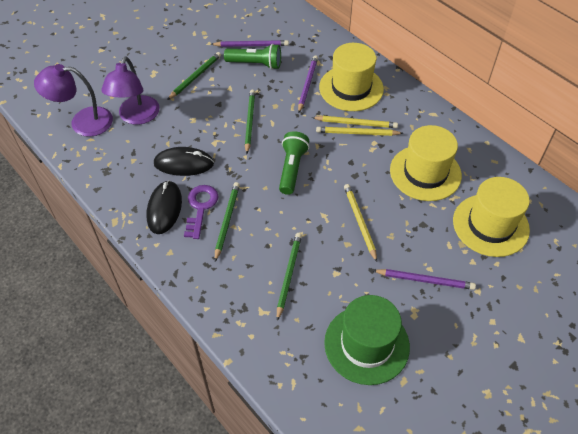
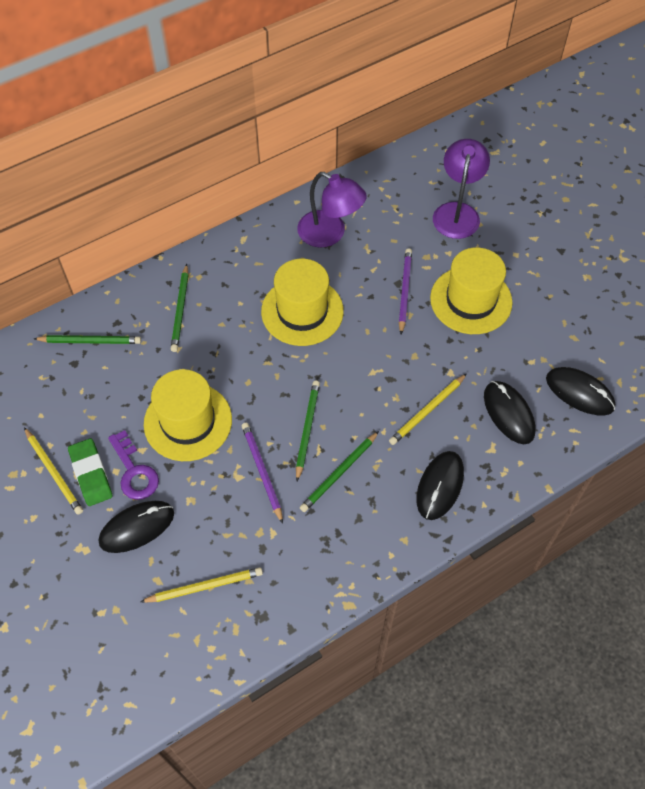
black mouse: [147,180,182,234] [154,147,214,176] = 2 -> [99,501,174,553] [417,451,464,520] [484,381,536,444] [546,367,615,415] = 4
green eraser: none = 0 -> [68,438,112,506] = 1
green flashlight: [224,44,281,70] [279,131,309,195] = 2 -> none = 0
green hat: [324,295,410,385] = 1 -> none = 0
purple pencil: [211,40,289,47] [298,55,318,113] [372,269,476,290] = 3 -> [242,423,283,524] [399,248,412,334] = 2

